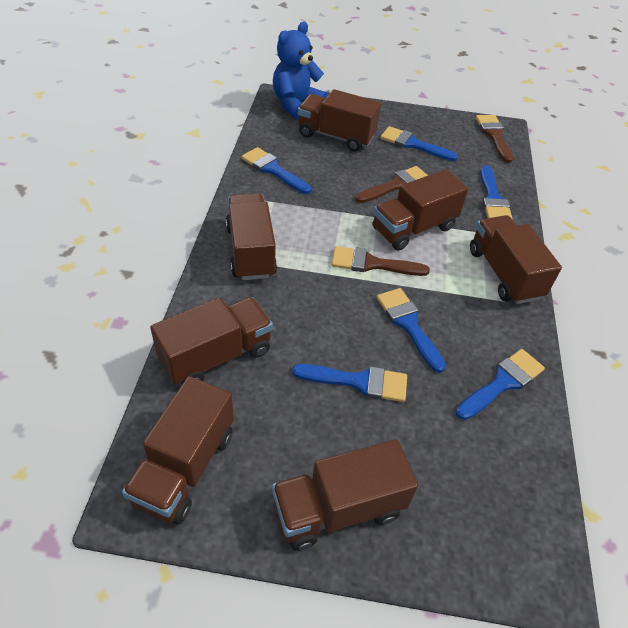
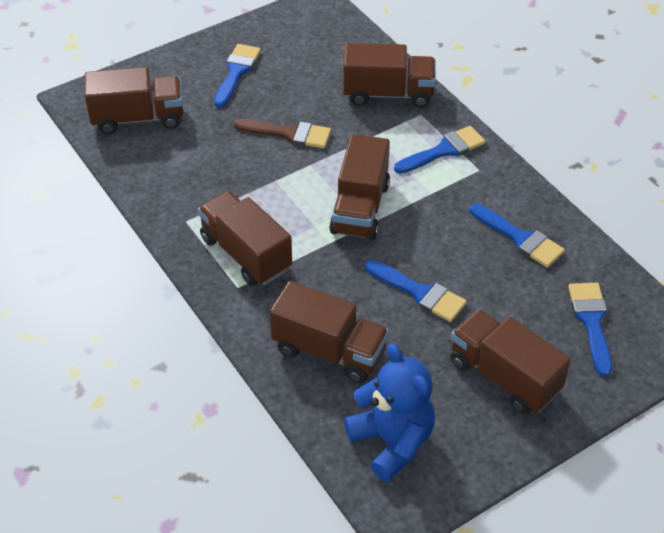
blue brush: [241,147,311,194] [292,364,407,402] [376,288,446,373] [380,126,458,161] [456,349,545,420] [480,165,513,220] = 6 -> [214,44,261,108] [365,260,467,322] [394,126,485,174] [470,203,565,268] [568,283,612,377] = 5
brown brush: [332,246,430,276] [355,166,428,203] [476,115,513,163] = 3 -> [233,119,331,148] = 1
brown truck: [122,376,234,524] [150,297,273,384] [226,193,277,280] [272,439,418,551] [298,89,381,152] [373,169,468,251] [470,215,562,304] = 7 -> [84,67,183,134] [198,191,292,286] [270,281,389,383] [329,134,390,240] [343,43,436,108] [451,309,571,414] = 6

